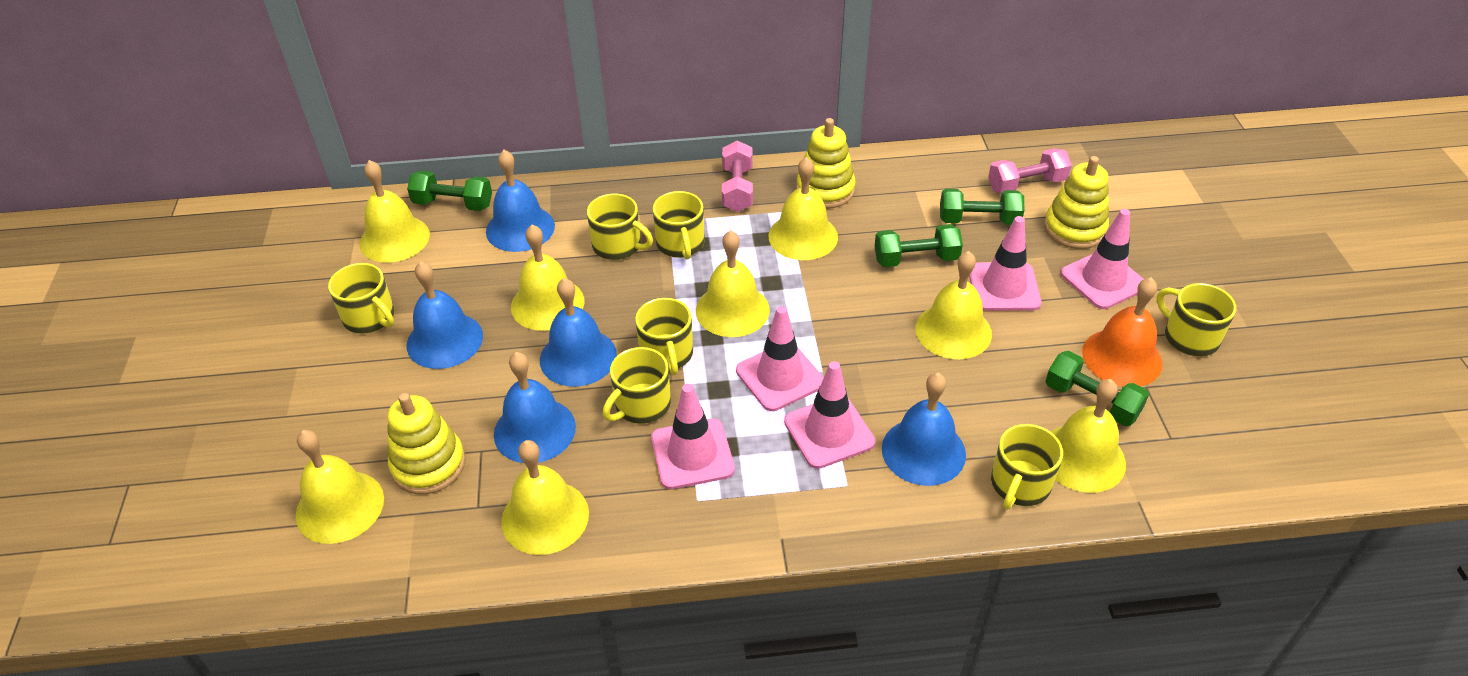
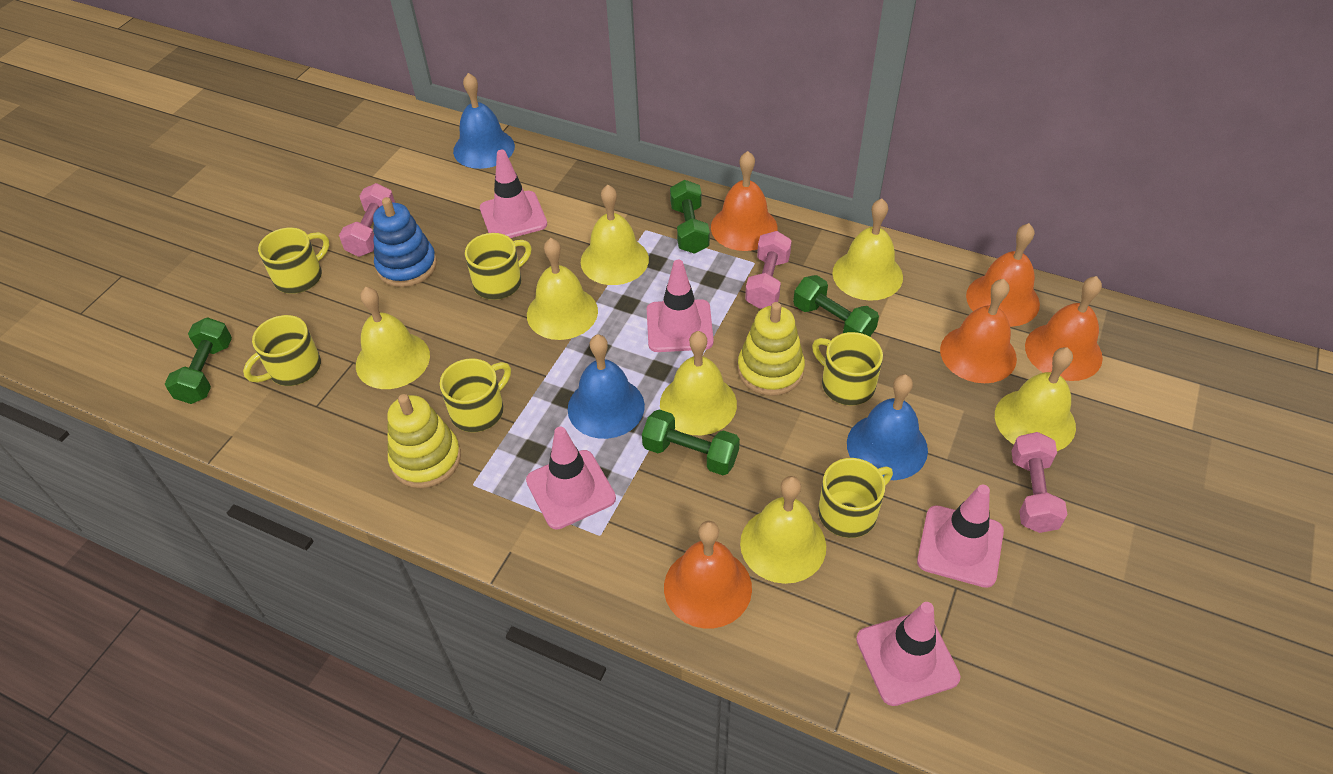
blue bell: [407,261,483,369] [486,150,555,252] [494,352,576,463] [540,278,617,387] [882,373,966,486] = 5 -> [453,73,515,169] [568,334,645,439] [847,374,928,480] = 3
blue stacking toy: none = 0 -> [373,197,437,287] = 1
orange bell: [1082,277,1163,387] = 1 -> [664,521,752,628] [711,151,778,251] [940,279,1017,383] [966,223,1040,327] [1025,276,1103,381] = 5
pink dumbbell: [722,141,753,212] [988,148,1072,194] = 2 -> [339,183,395,257] [745,231,792,309] [1011,432,1068,533] = 3
yellow bell: [295,430,384,544] [360,160,430,263] [501,440,589,555] [511,225,584,331] [696,230,770,337] [769,157,838,260] [915,251,992,359] [1051,379,1126,493] = 8 -> [356,287,430,389] [527,238,598,340] [581,185,649,285] [660,331,737,435] [740,476,826,584] [832,199,903,301] [995,347,1076,451] = 7
yellow mug: [328,263,395,334] [587,193,653,260] [603,347,671,424] [635,298,693,375] [653,191,705,259] [991,424,1063,510] [1157,283,1236,357] = 7 -> [243,315,321,386] [258,227,329,294] [440,358,511,432] [465,233,532,300] [812,332,883,405] [818,458,893,538] = 6
yellow stacking toy: [387,393,466,494] [796,118,856,208] [1044,156,1109,249] = 3 -> [387,394,461,488] [738,302,805,396] = 2

